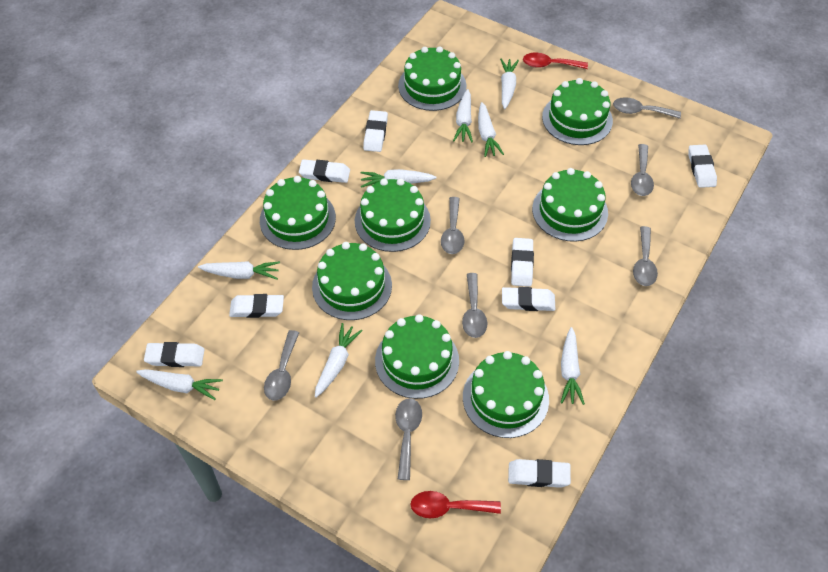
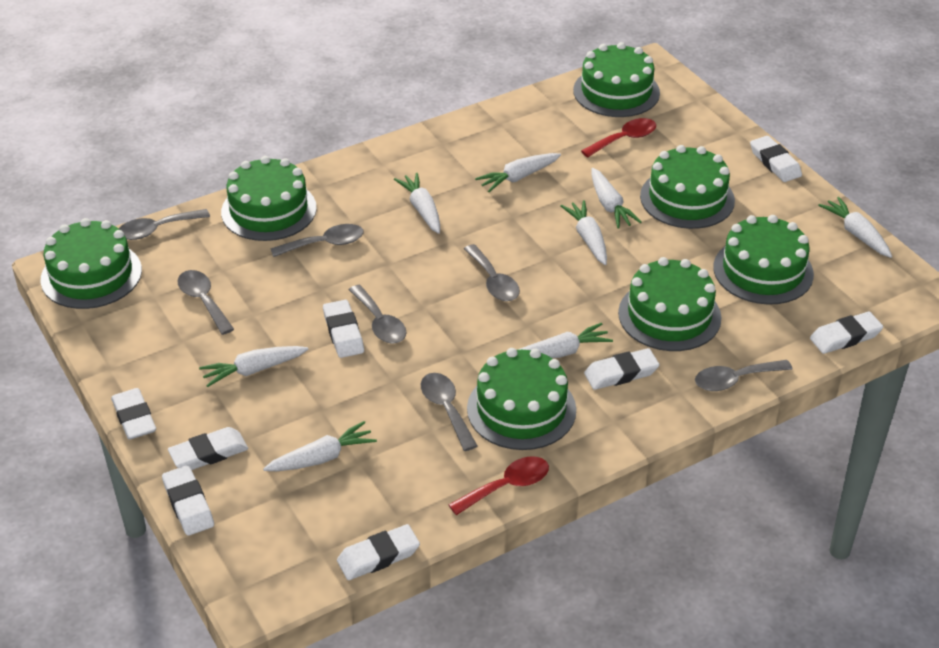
green cake: [260,176,336,250] [312,242,392,320] [355,178,431,252] [375,314,459,399] [398,46,467,111] [463,351,549,438] [532,168,608,242] [542,78,613,145] = 8 -> [41,218,142,309] [221,156,317,241] [467,348,576,450] [573,42,660,117] [618,257,722,351] [640,145,735,229] [713,215,814,305] = 7

